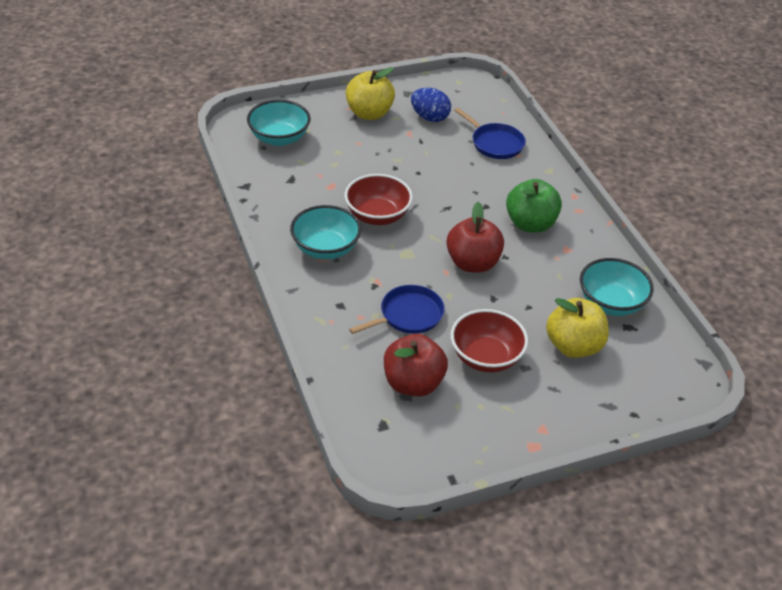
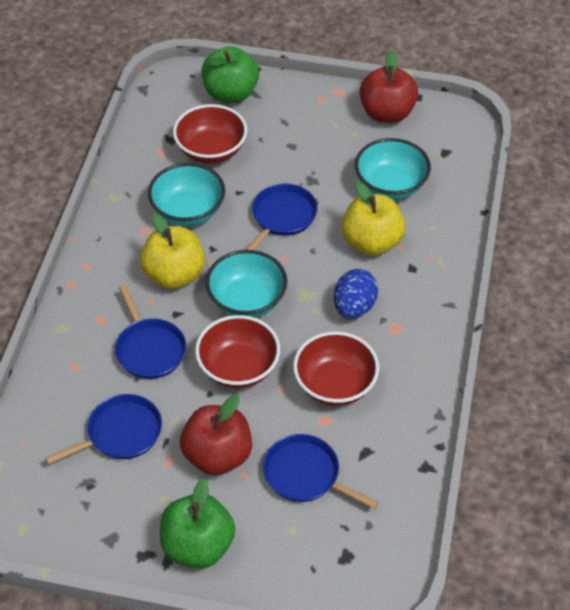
blue pan: [349,285,444,334] [454,108,526,159] = 2 -> [45,394,162,464] [115,285,186,379] [245,183,318,250] [263,434,379,509] = 4
green apple: [506,179,562,233] = 1 -> [160,478,235,569] [201,46,259,103] = 2
red bowl: [344,174,413,225] [451,309,528,373] = 2 -> [173,104,247,164] [195,315,280,388] [293,331,379,406] = 3

